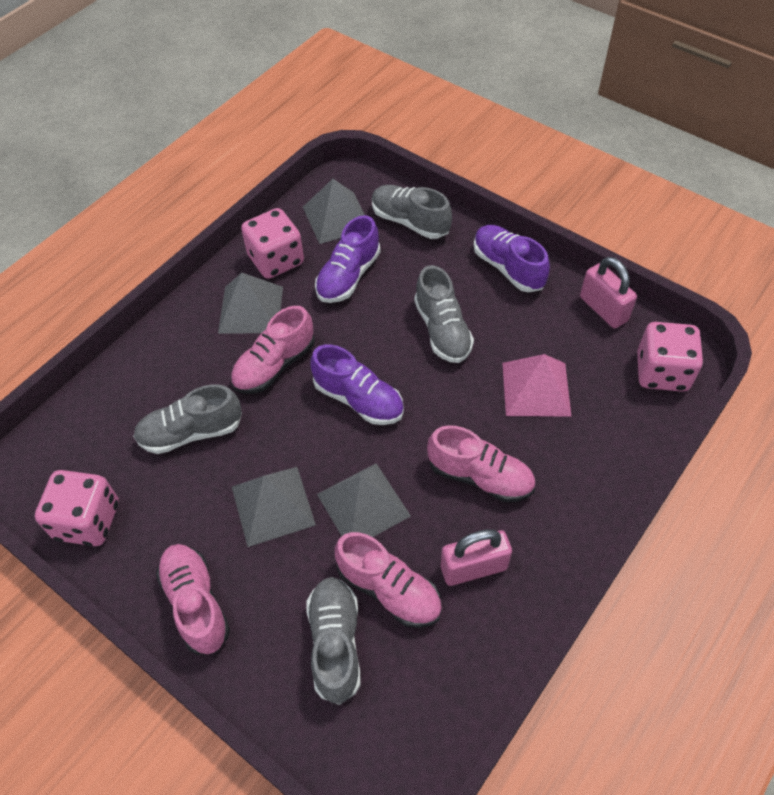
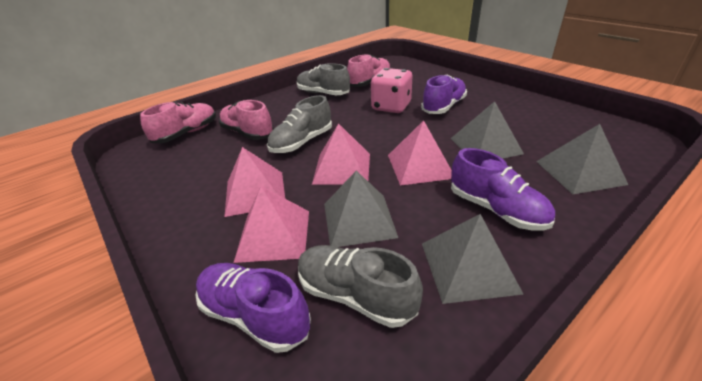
grey shoe: [134,384,242,454] [306,577,361,705] [372,185,452,239] [414,265,474,363] = 4 -> [267,95,332,153] [297,63,350,95] [298,245,423,328] = 3
pink dice: [35,470,119,546] [241,208,304,279] [637,322,703,392] = 3 -> [371,68,412,113] = 1
pink padlock: [441,529,512,586] [580,257,637,328] = 2 -> none = 0
pink pyramid: [503,354,572,417] = 1 -> [224,147,285,217] [233,186,309,263] [312,123,370,185] [388,120,452,185] = 4
pink shoe: [156,544,230,655] [230,306,315,394] [335,532,442,628] [427,425,535,503] = 4 -> [140,102,216,143] [219,100,274,140] [347,54,391,87] = 3

